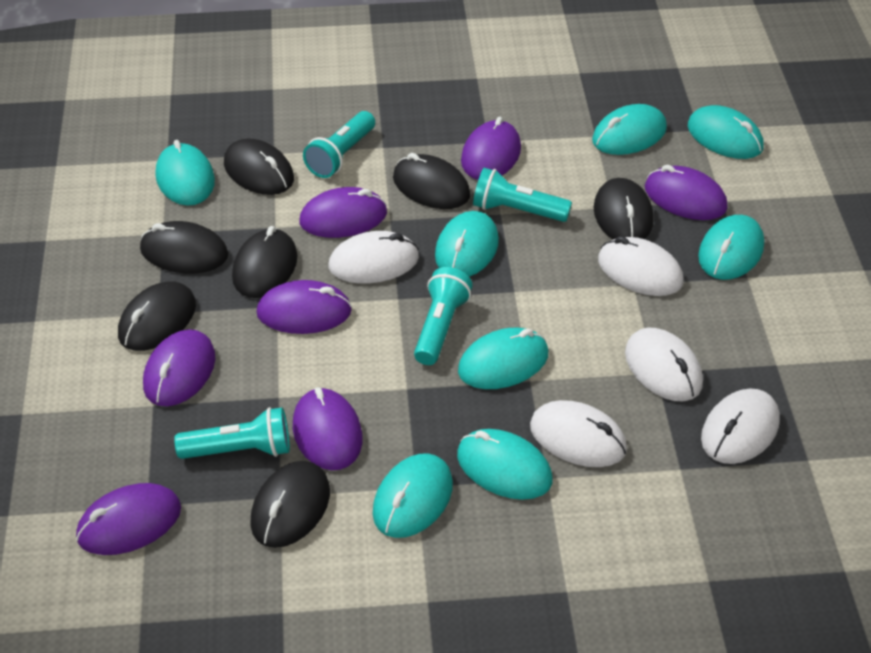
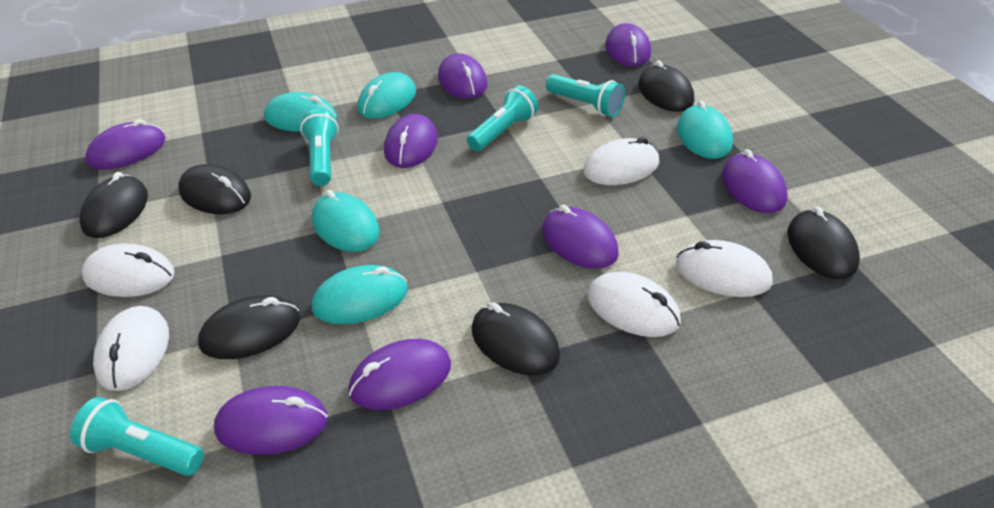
black mouse: [118,282,196,351] [140,221,228,273] [224,139,294,195] [232,226,297,298] [250,461,330,548] [393,153,470,209] [594,178,654,239] = 7 -> [79,172,148,238] [178,164,251,214] [198,295,300,359] [471,302,560,375] [638,60,694,112] [787,206,860,279] = 6
purple mouse: [76,483,181,555] [143,329,215,406] [256,280,352,334] [293,387,363,470] [299,187,387,238] [461,117,521,180] [645,165,728,220] = 7 -> [85,119,166,170] [214,386,328,455] [349,339,451,410] [384,114,438,168] [438,53,488,99] [542,204,619,269] [605,23,651,67] [722,149,788,213] = 8
turquoise mouse: [156,140,215,206] [373,453,453,538] [435,211,499,277] [457,429,552,500] [458,328,548,389] [592,104,667,155] [688,105,764,159] [698,215,764,280] = 8 -> [264,92,337,132] [312,190,380,252] [312,265,408,324] [358,72,416,119] [677,101,733,159] = 5

